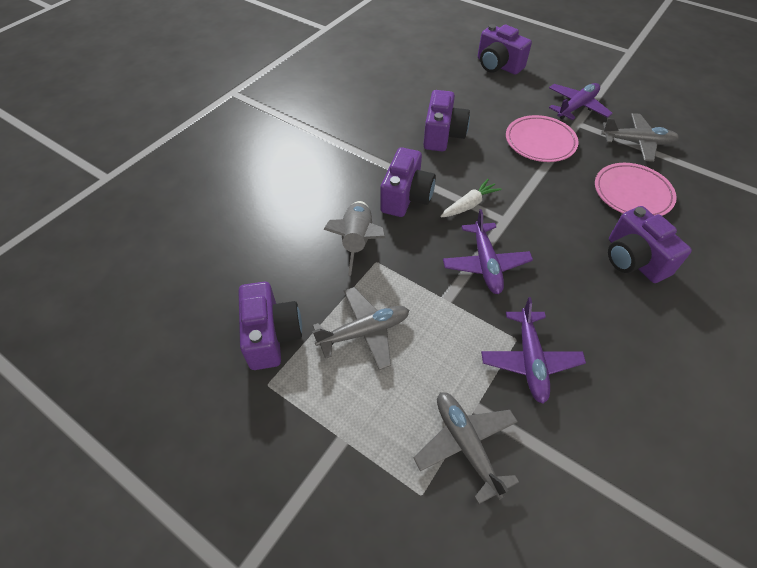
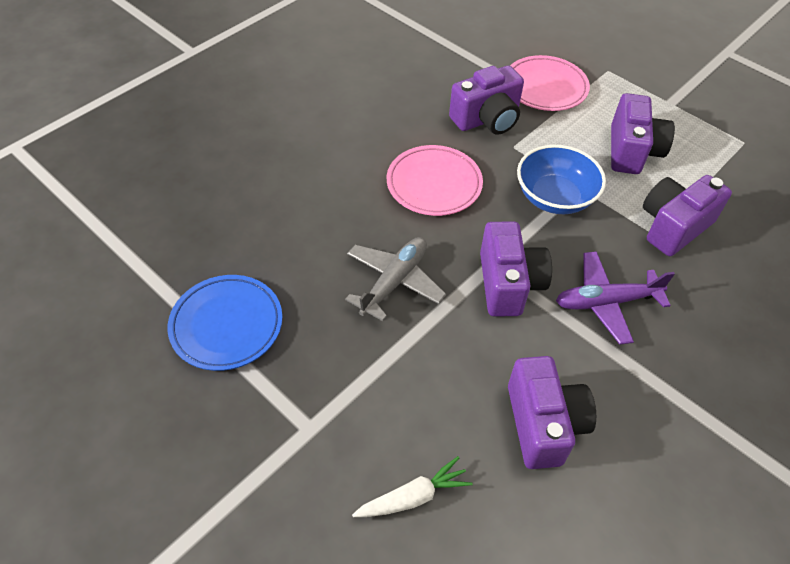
blue bowl: none = 0 -> [517,145,606,214] = 1
blue plate: none = 0 -> [168,275,283,371] = 1
grey plane: [312,287,409,370] [414,392,519,504] [601,113,679,162] = 3 -> [345,237,446,321] = 1
grey rocket: [323,201,385,276] = 1 -> none = 0
purple plane: [443,209,533,294] [481,297,586,404] [549,83,613,120] = 3 -> [556,251,675,345] = 1

